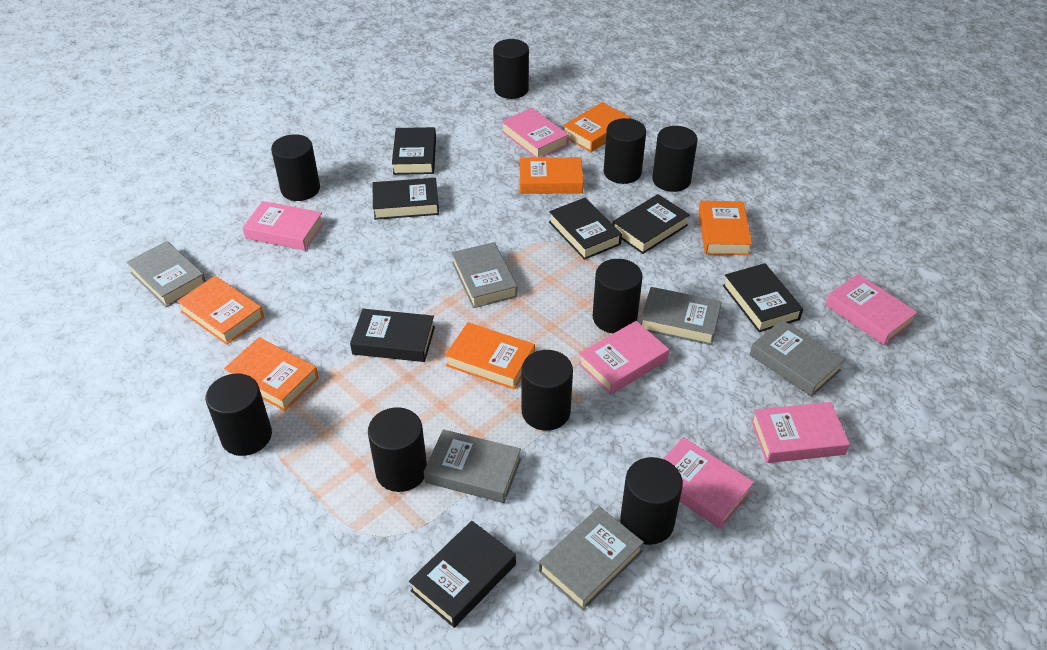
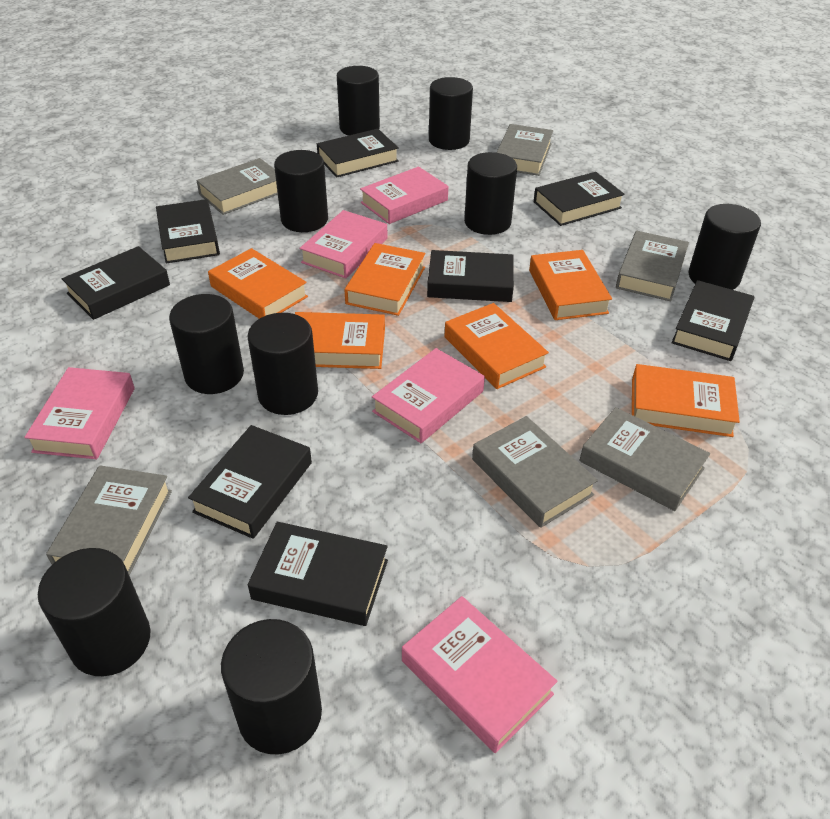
black book: [350,309,435,362] [372,178,439,220] [392,127,436,175] [409,521,516,628] [549,198,622,260] [612,194,690,254] [723,263,803,332] = 7 -> [62,246,170,320] [156,199,220,263] [188,425,312,539] [248,522,388,626] [317,129,399,178] [427,250,514,302] [534,172,625,226] [671,280,754,361] = 8
pink book: [242,201,324,251] [501,108,569,158] [579,321,669,395] [663,437,754,529] [751,402,850,463] [825,274,918,345] = 6 -> [24,367,135,459] [299,210,387,279] [360,166,448,224] [372,348,485,443] [402,596,558,753] = 5

